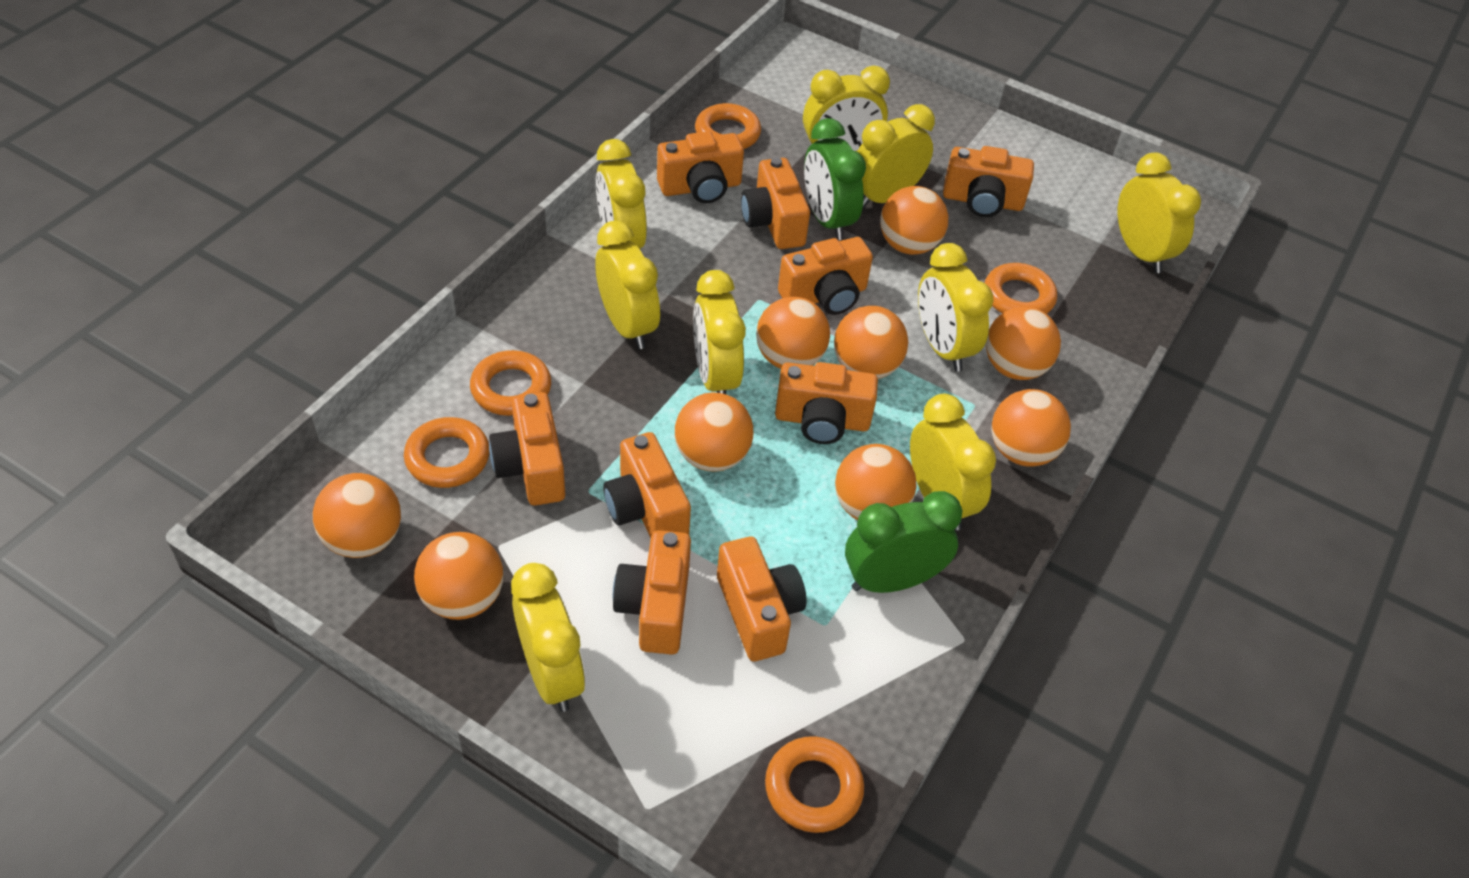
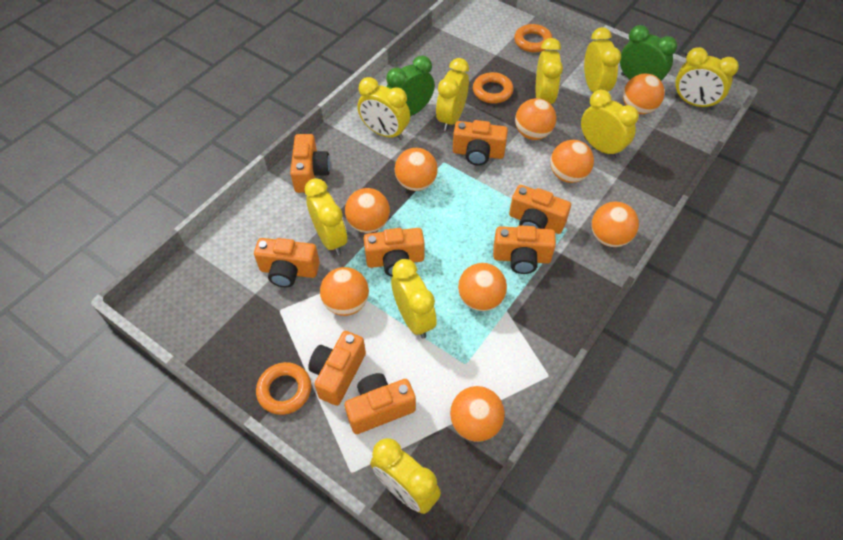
orange camera: [489,392,565,506] [603,432,691,538] [612,530,691,655] [657,131,744,203] [717,537,807,661] [741,157,810,249] [775,362,878,444] [778,237,873,315] [943,146,1034,217] = 9 -> [254,238,320,287] [290,134,330,193] [308,331,366,406] [345,373,416,434] [364,228,425,277] [453,120,508,165] [493,225,556,274] [509,185,571,234] = 8
orange ring: [404,417,489,488] [470,350,551,416] [695,103,761,149] [765,736,864,833] [985,263,1057,314] = 5 -> [256,362,311,415] [473,72,513,104] [514,24,553,52] = 3

